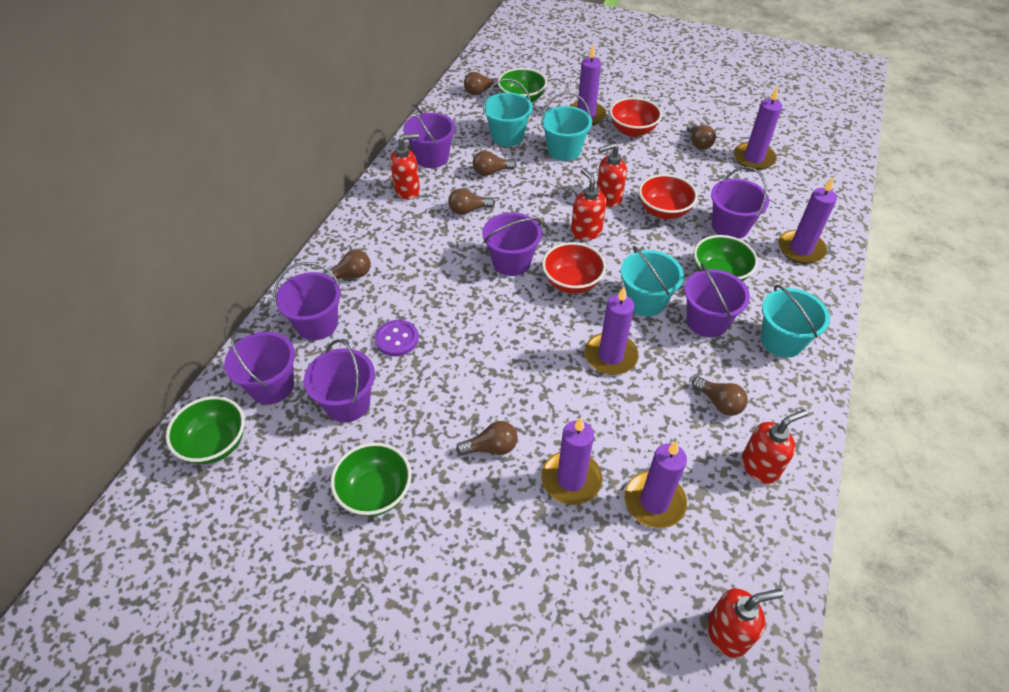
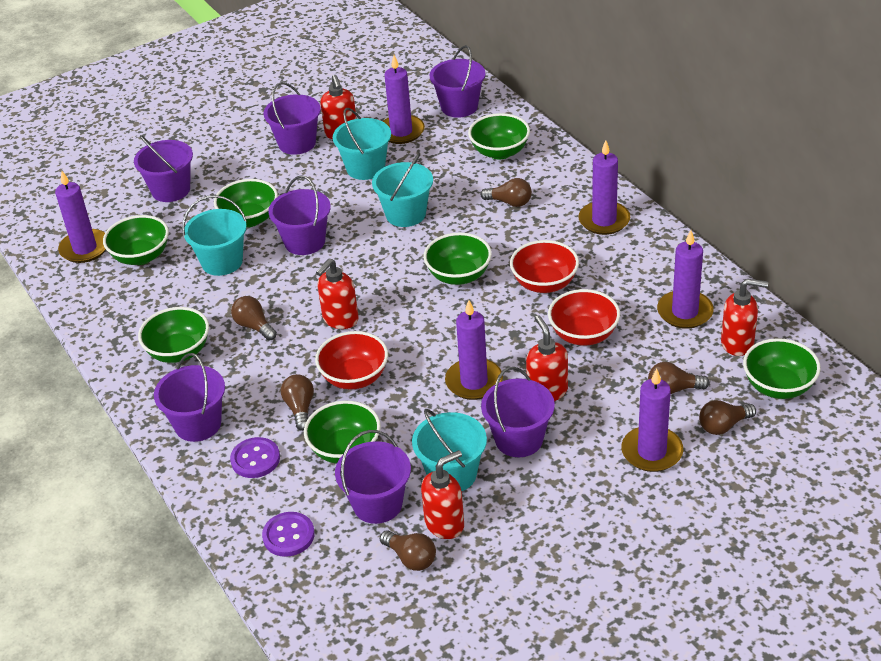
brown light bulb: [323,250,371,279] [448,188,495,215] [456,421,518,456] [464,72,499,95] [473,151,517,176] [687,123,716,150] [692,376,748,416] = 7 -> [231,296,277,341] [281,374,314,431] [380,530,436,571] [480,178,532,207] [648,362,710,395] [699,400,756,435] = 6
green bowl: [166,396,245,464] [331,443,411,516] [498,68,547,102] [694,235,758,281] = 4 -> [103,215,169,265] [138,307,209,363] [214,179,278,227] [304,401,381,464] [424,233,492,285] [468,113,530,160] [743,338,821,399] = 7
purple button: [375,320,419,356] = 1 -> [230,437,280,478] [262,512,315,557] = 2

